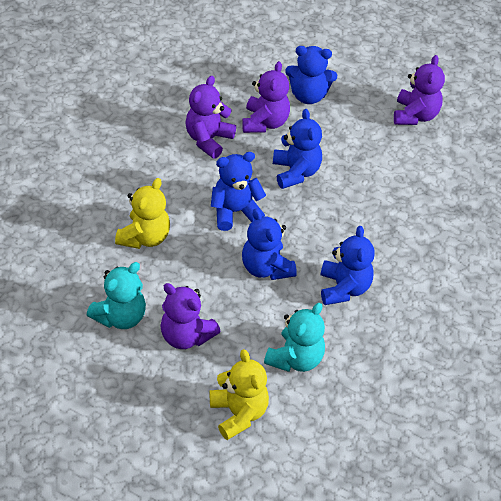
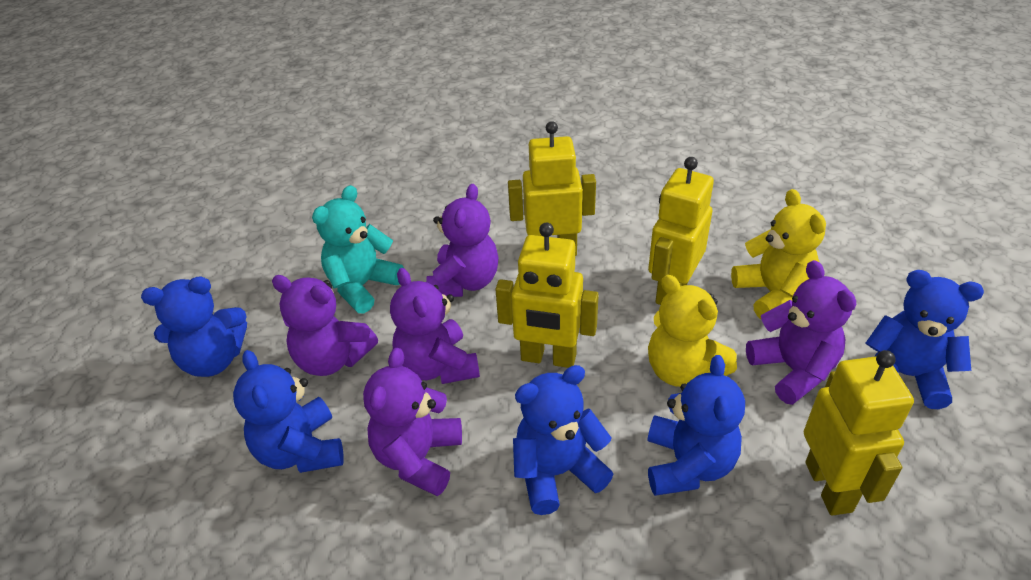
purple teddy bear: [160,283,221,349] [185,76,236,159] [242,61,290,133] [394,55,445,125] = 4 -> [272,275,378,376] [363,348,462,496] [390,268,480,384] [426,184,499,297] [746,260,856,405] = 5
turquoise teddy bear: [87,262,146,329] [264,303,325,372] = 2 -> [312,185,404,313] = 1
yellow robot: none = 0 -> [495,223,599,368] [508,121,596,256] [648,157,714,305] [804,350,914,516] = 4

